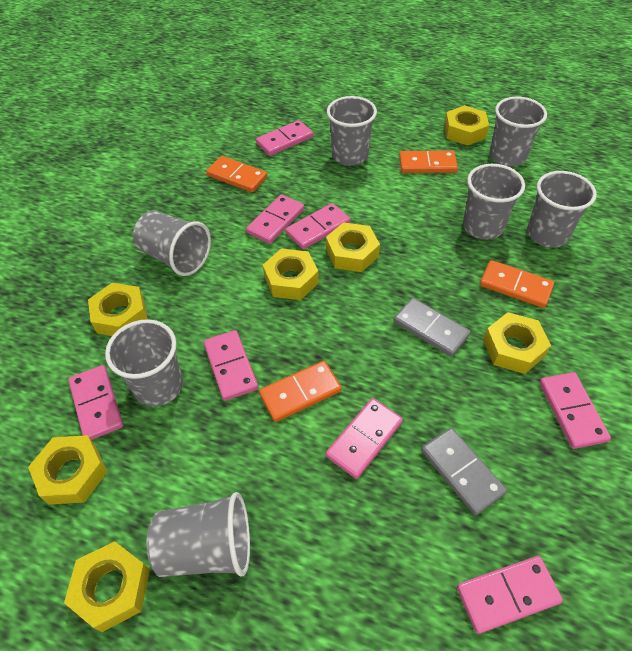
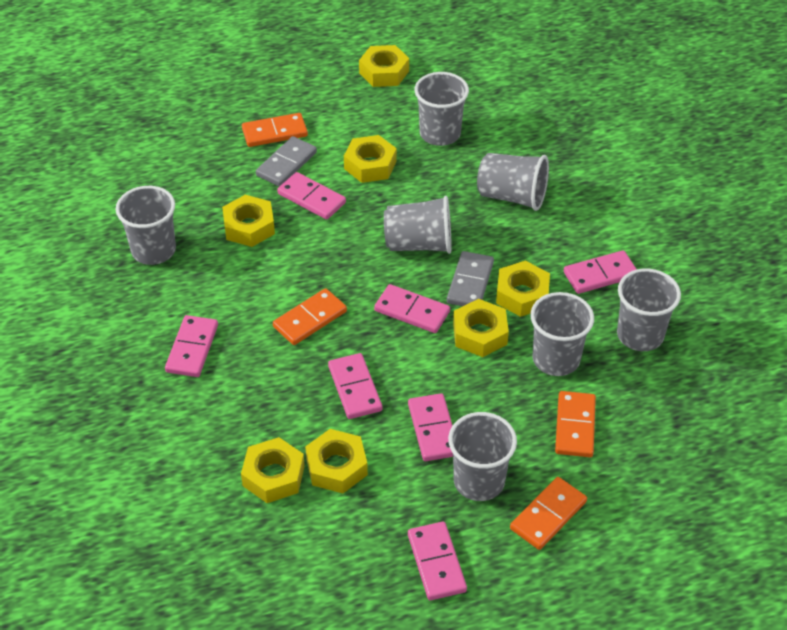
pink domino: [68,365,123,440] [204,330,258,401] [246,194,304,244] [256,120,313,156] [285,203,351,249] [326,398,403,479] [457,556,563,634] [539,372,611,449] = 8 -> [165,315,218,377] [277,172,346,220] [328,353,382,419] [374,284,450,333] [408,393,453,461] [408,522,467,600] [564,250,637,294] = 7

